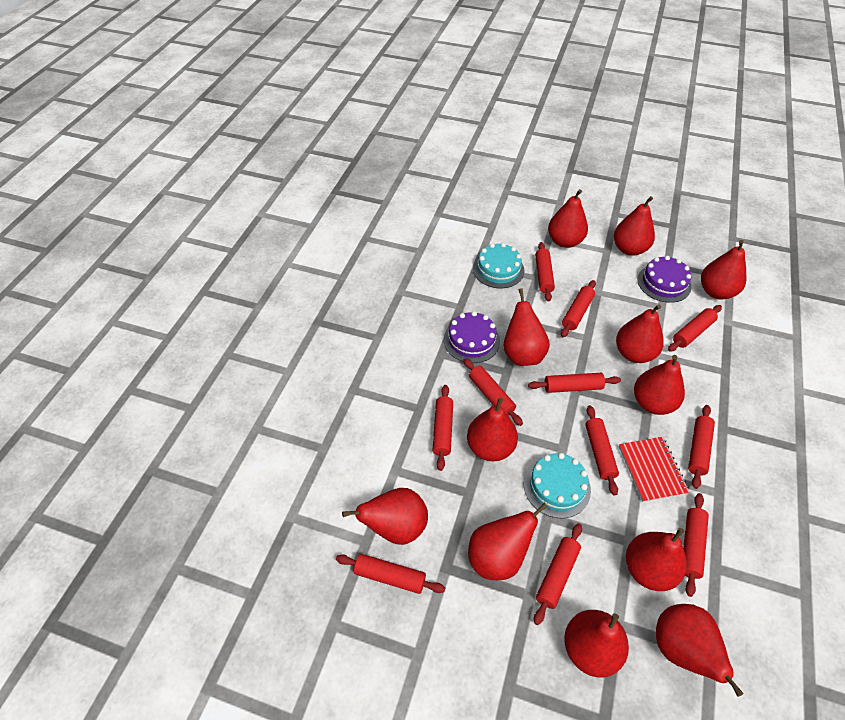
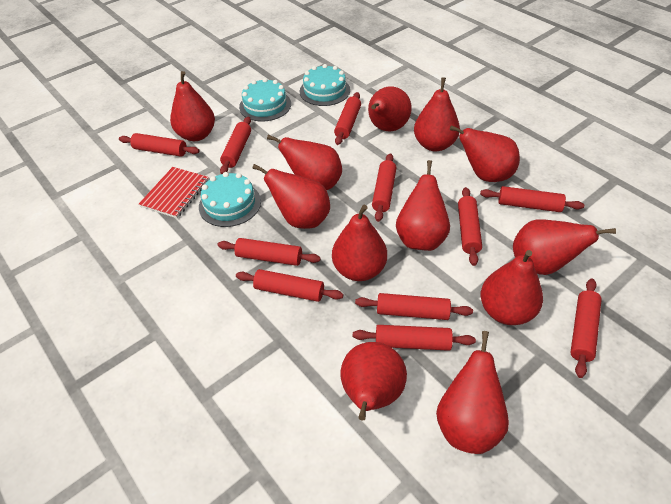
purple cake: [444,311,500,363] [638,256,691,303] = 2 -> none = 0
turquoise cake: [473,243,525,288] [524,453,591,518] = 2 -> [199,172,261,227] [239,78,291,122] [300,64,350,106] = 3

